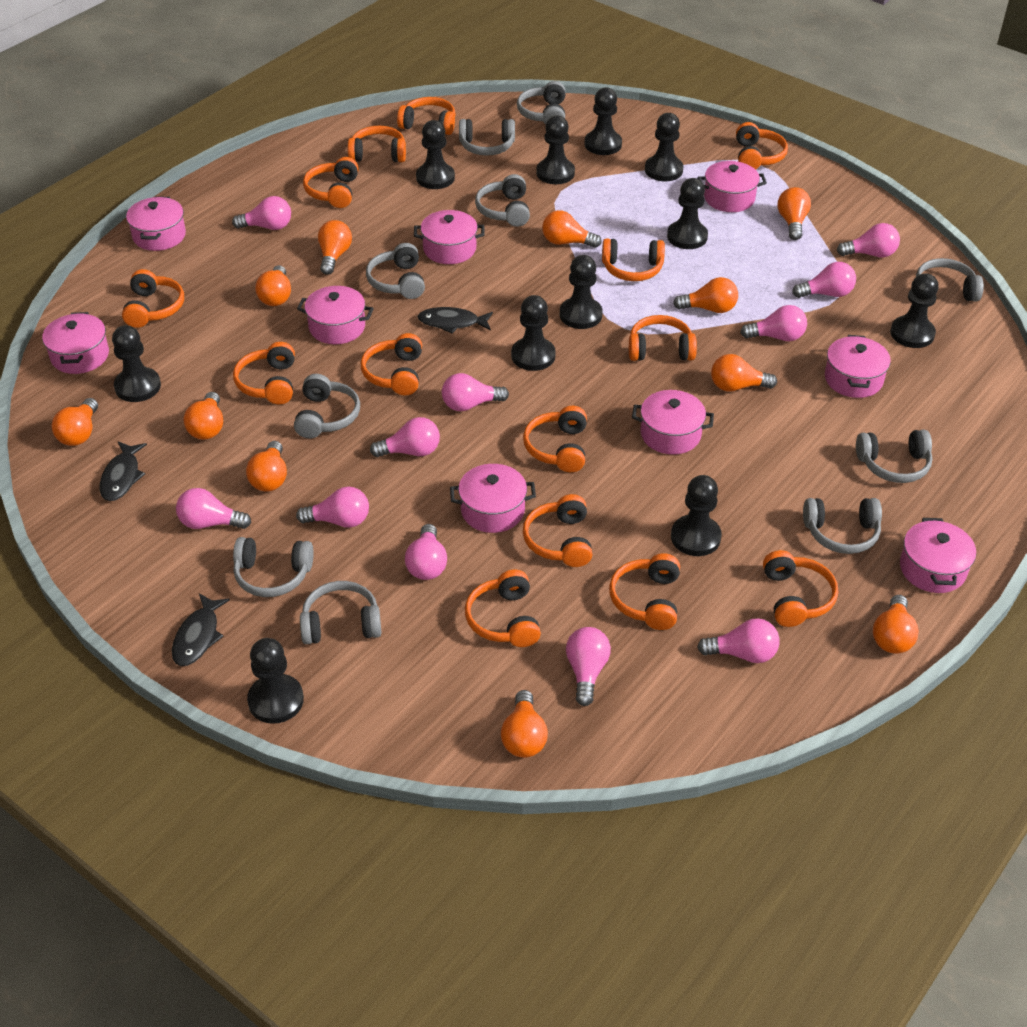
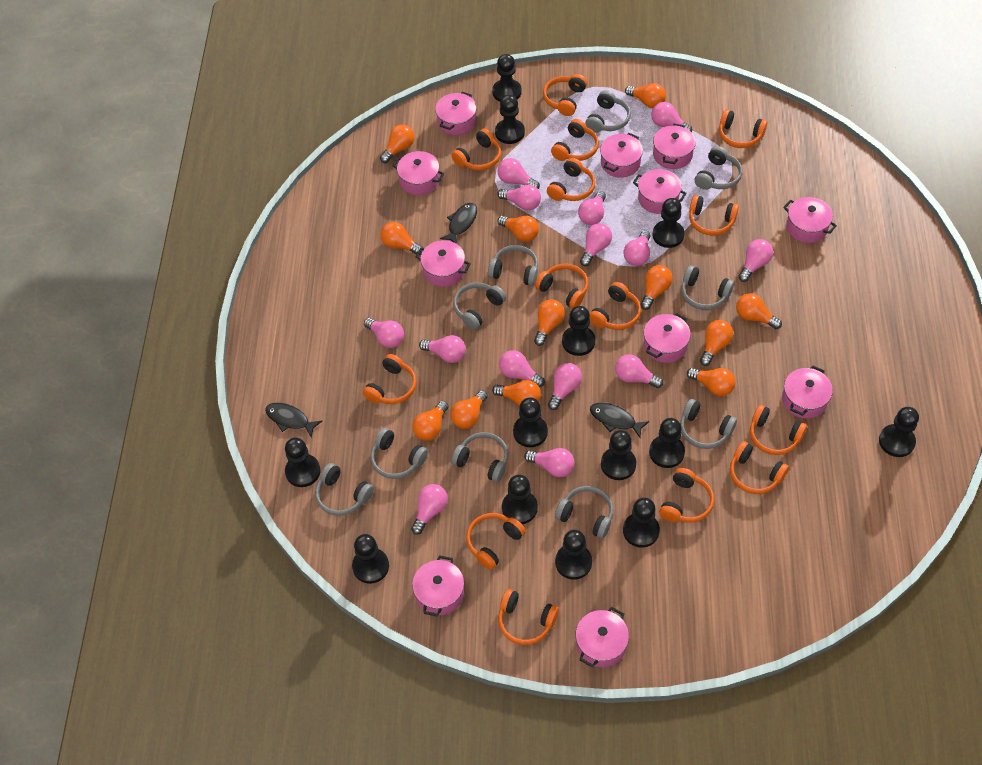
black pawn: [112,325,161,402] [247,638,304,724] [416,120,455,189] [511,295,556,371] [536,115,575,184] [560,255,603,329] [584,87,622,155] [645,113,684,181] [667,178,708,249] [671,475,722,556] [890,273,939,348] = 11 -> [285,438,321,487] [352,534,389,584] [492,54,522,102] [495,95,525,144] [502,475,538,524] [513,397,548,447] [555,530,592,580] [562,306,595,356] [601,430,636,480] [623,497,660,548] [649,418,685,468] [652,198,685,248] [879,407,919,457] = 13
orange light bulb: [52,398,98,446] [184,392,223,440] [246,441,287,492] [255,265,291,306] [318,220,352,275] [501,690,548,758] [542,210,602,248] [673,277,738,313] [711,354,777,392] [778,187,811,240] [873,595,919,654] = 11 -> [380,124,414,163] [380,222,423,255] [412,401,449,441] [451,390,488,429] [492,380,541,406] [498,215,539,242] [534,299,565,346] [625,83,666,108] [640,265,673,310] [687,368,735,396] [700,320,733,366] [736,293,782,329] = 12
pink light bulb: [176,488,251,529] [232,196,291,230] [296,487,369,528] [370,417,440,457] [405,524,447,580] [442,373,509,411] [566,627,611,706] [697,618,779,663] [740,305,807,341] [792,262,856,298] [837,223,900,257] = 11 -> [364,318,404,348] [411,484,448,535] [419,335,466,363] [497,158,540,189] [497,185,541,211] [499,350,545,387] [524,448,574,477] [548,363,582,410] [578,191,606,225] [580,223,612,266] [615,354,663,388] [624,230,650,266] [651,102,692,132] [738,239,773,282] = 14
pink pot: [42,312,109,374] [126,196,186,251] [297,286,374,344] [414,210,485,264] [450,464,536,533] [632,390,714,455] [697,161,767,212] [825,335,891,398] [900,518,976,593] = 9 -> [392,151,444,195] [412,555,464,617] [416,240,471,287] [435,92,477,135] [575,607,629,667] [600,133,643,178] [633,169,687,214] [644,313,691,363] [653,124,696,169] [782,365,833,418] [783,197,837,243] = 11

